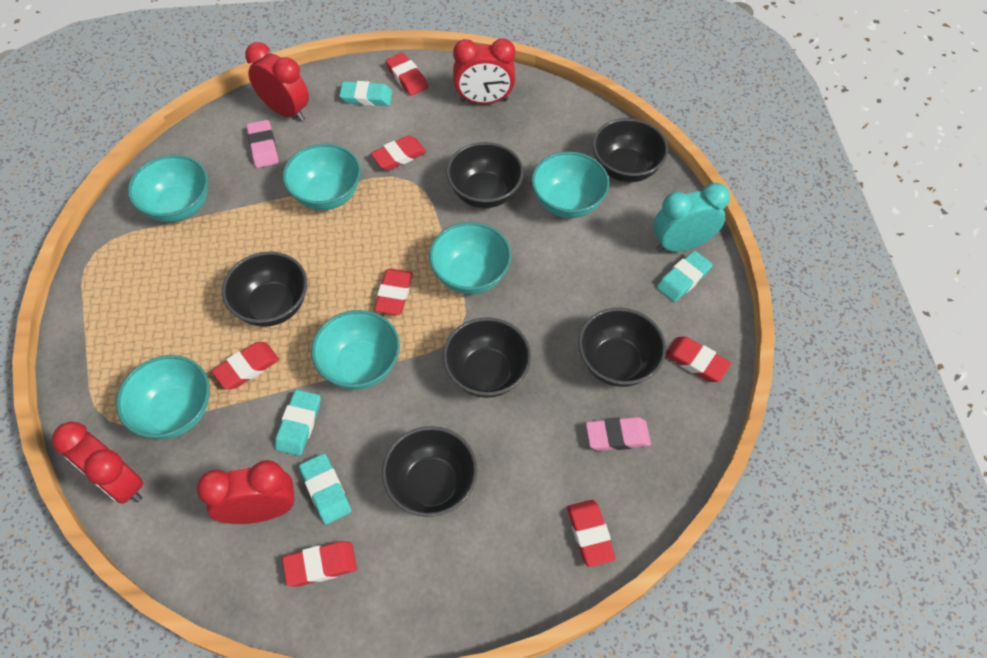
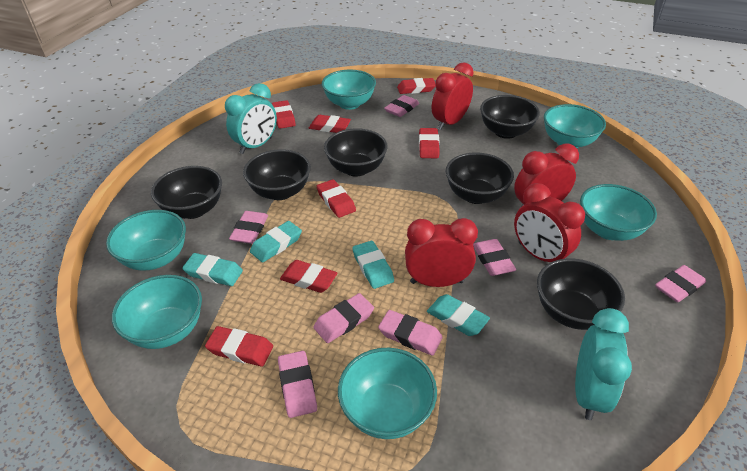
pink eraser: [246,120,279,168] [586,417,651,451] = 2 -> [229,211,268,244] [278,351,317,418] [313,293,374,343] [378,310,442,356] [384,95,419,117] [473,239,516,276] [655,265,706,302] = 7
turquoise clock: [653,183,730,252] = 1 -> [225,83,277,154] [575,308,632,420] = 2

